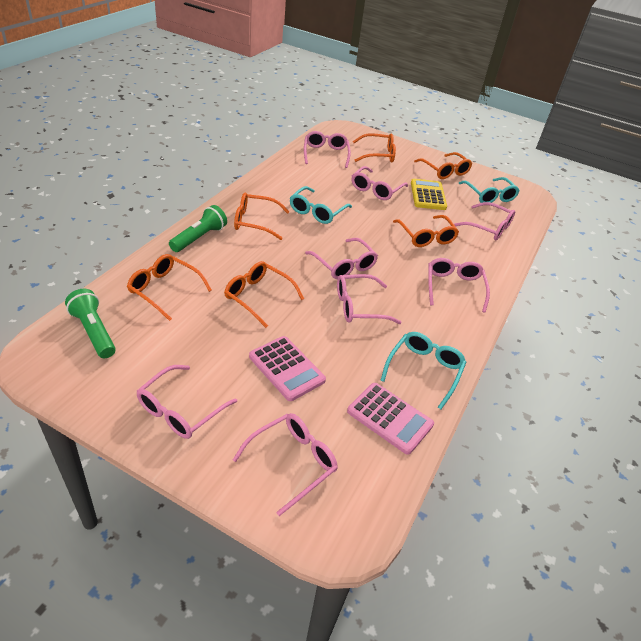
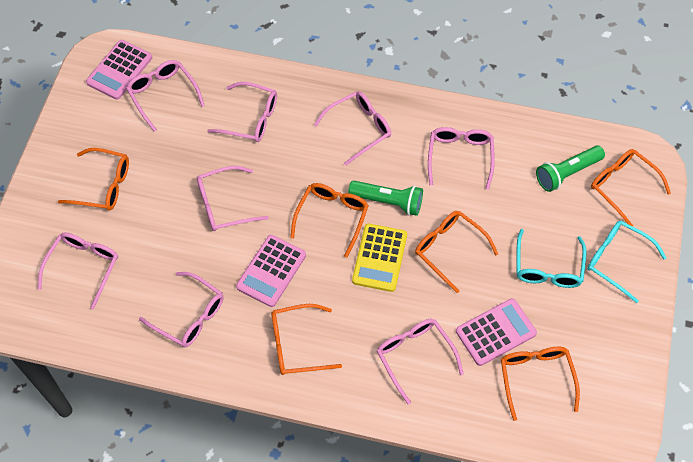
pink calculator: [249,336,326,401] [347,383,434,455] = 2 -> [86,40,152,100] [236,235,306,307] [456,298,537,366] = 3
turquoise glasses: [290,186,352,224] [380,332,466,409] [459,177,520,203] = 3 -> [516,229,586,288] [587,221,666,303] = 2

